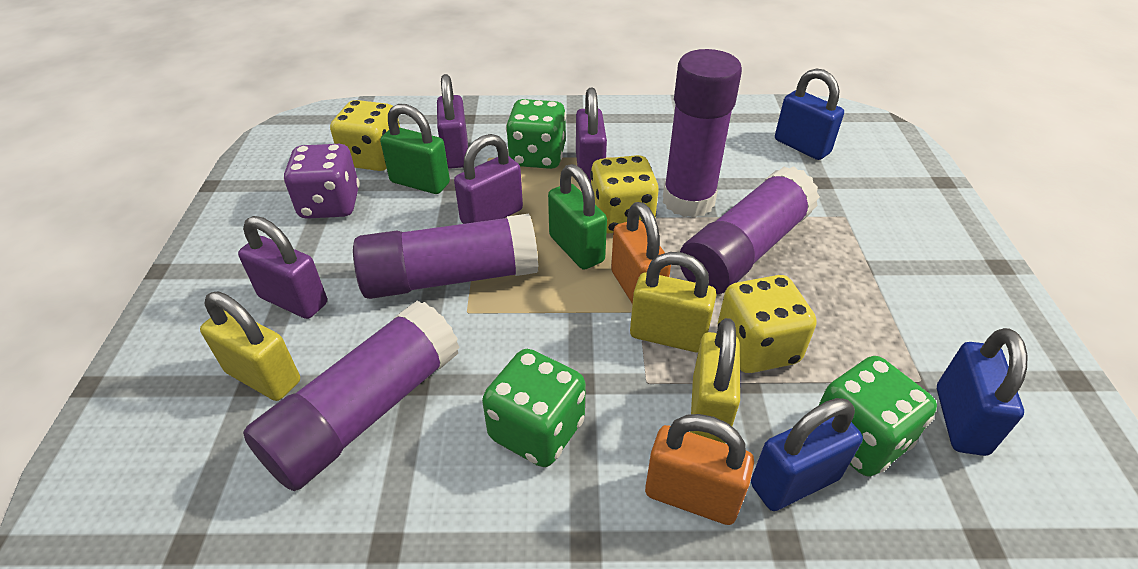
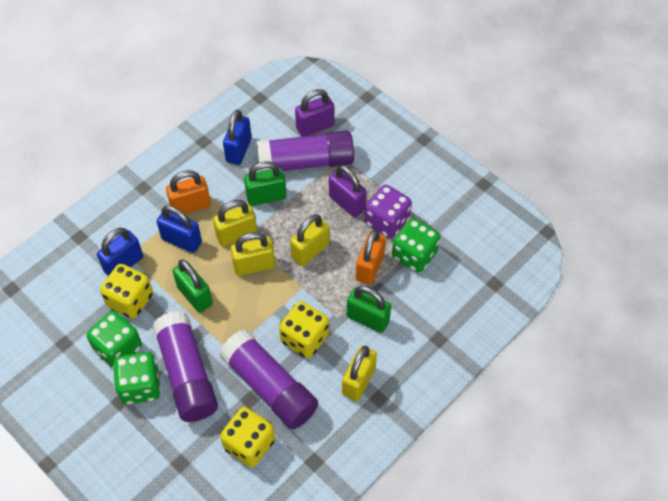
green padlock: [380,104,450,194] [548,164,607,270] = 2 -> [172,260,213,313] [244,161,286,206] [347,286,391,333] = 3
purple glue stick: [243,301,460,491] [353,214,538,299] [663,49,742,218] [680,166,820,295] = 4 -> [152,311,218,422] [220,330,318,429] [257,130,354,171] = 3
purple padlock: [238,216,327,319] [437,74,468,169] [454,134,523,224] [576,88,607,182] = 4 -> [295,89,334,137] [329,165,367,217] = 2
yellow padlock: [200,292,300,401] [630,252,716,353] [690,318,740,443] = 3 -> [213,200,257,247] [231,232,275,276] [290,214,329,266] [342,346,377,401] = 4

